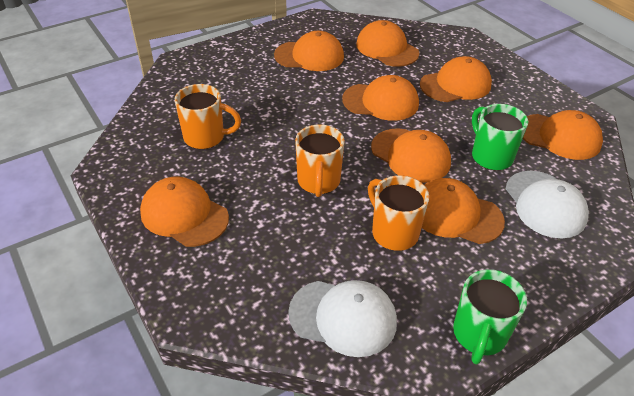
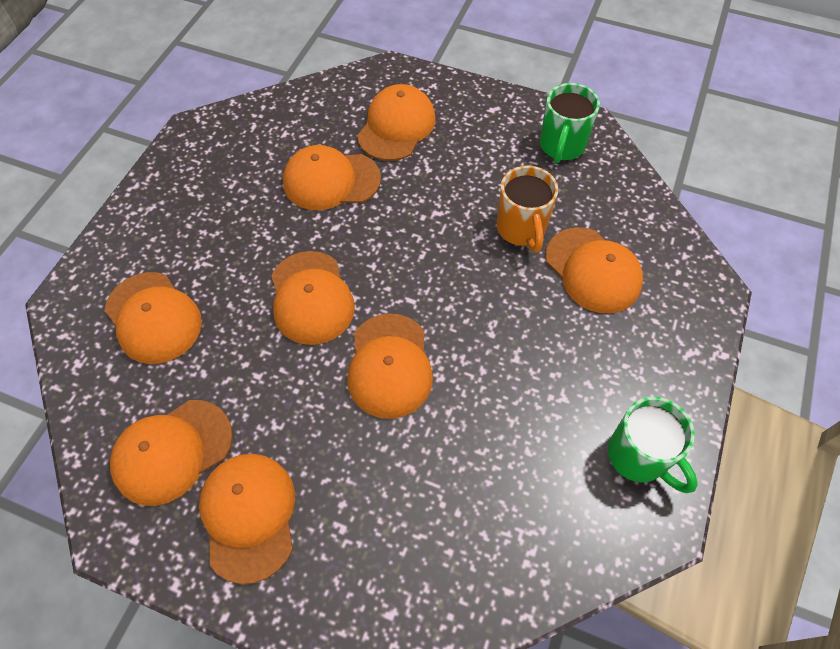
orange mug: [175,84,241,149] [295,124,345,197] [368,175,429,251] = 3 -> [497,166,558,253] = 1
white cap: [288,280,397,357] [506,171,589,238] = 2 -> none = 0

